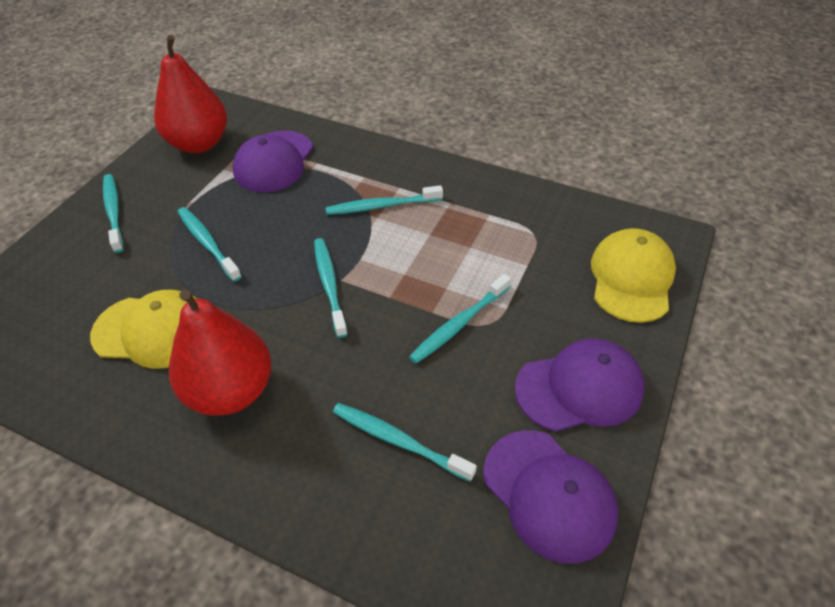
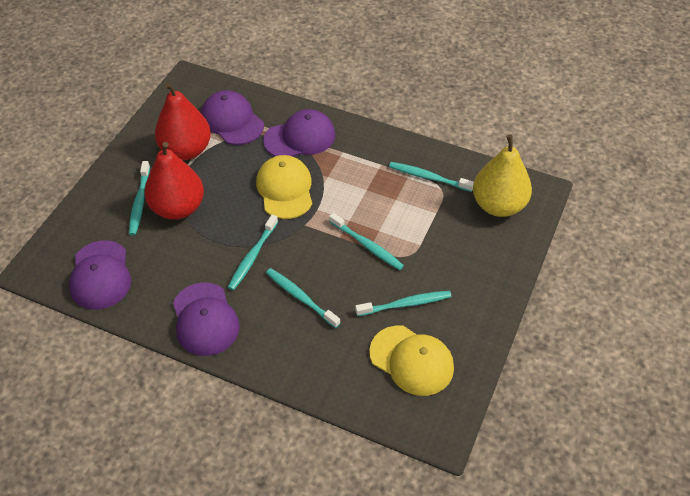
purple cap: [233,130,313,192] [483,430,619,564] [515,339,645,432] = 3 -> [69,240,131,310] [173,282,240,356] [201,90,264,145] [263,109,335,157] = 4
yellow pear: none = 0 -> [473,134,532,217] = 1

